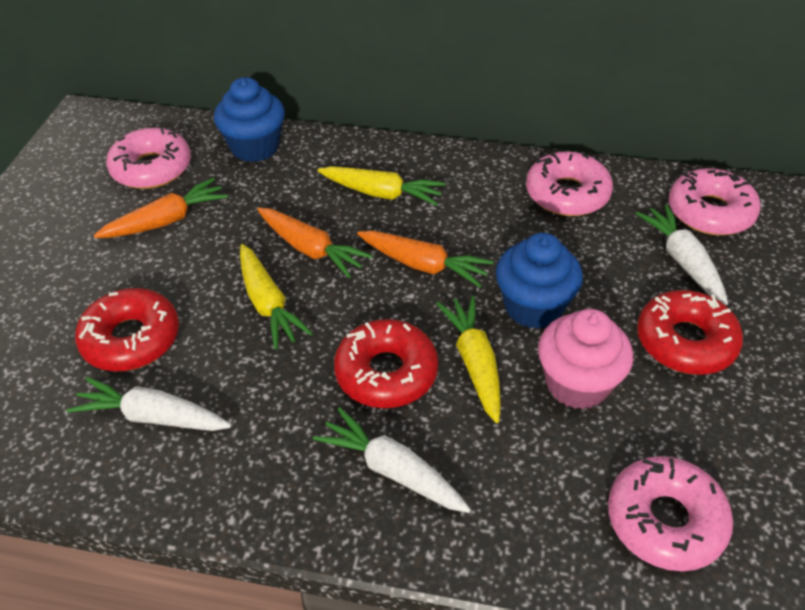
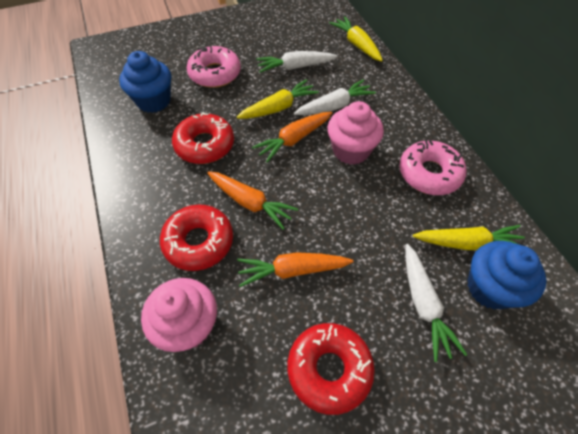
pink cupcake: [538,309,633,409] = 1 -> [141,278,217,352] [327,101,384,165] = 2
pink donut: [106,128,191,189] [526,151,613,216] [608,456,733,572] [668,168,760,235] = 4 -> [187,45,241,88] [399,139,466,195] = 2

